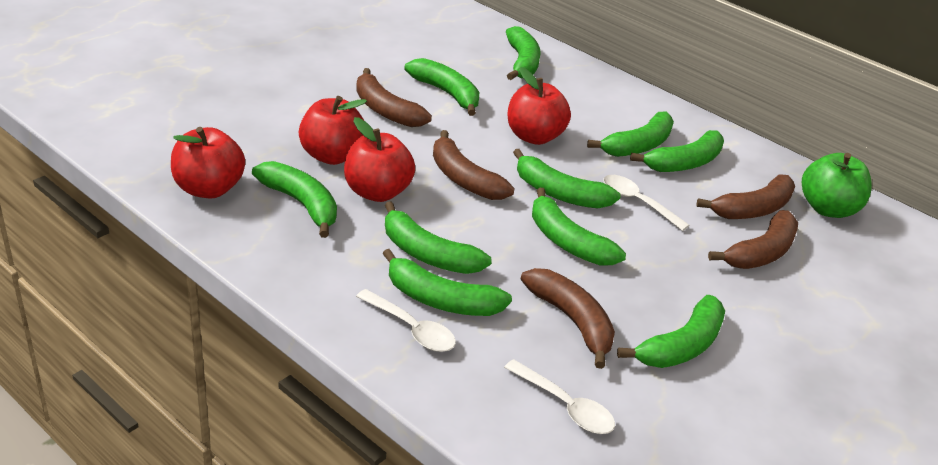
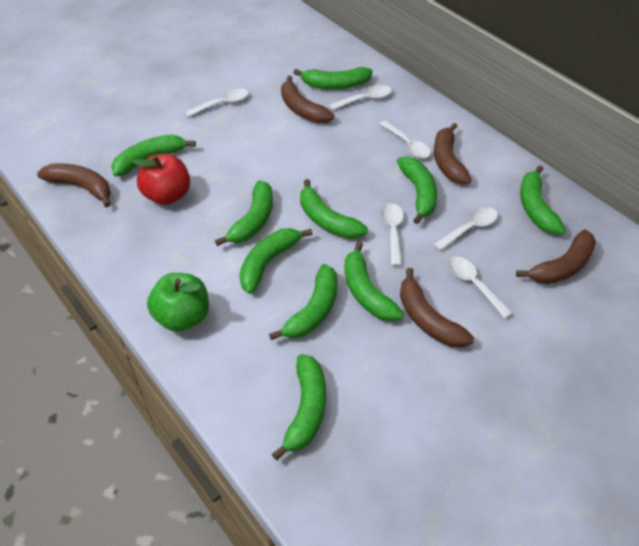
red apple: [171,127,245,198] [299,96,367,165] [344,117,415,202] [507,67,571,145] = 4 -> [133,154,190,205] = 1
white spoon: [356,289,456,352] [504,359,615,434] [603,175,690,231] = 3 -> [185,88,248,117] [329,85,392,110] [379,120,431,158] [381,203,404,266] [433,207,498,251] [448,256,513,318] = 6

